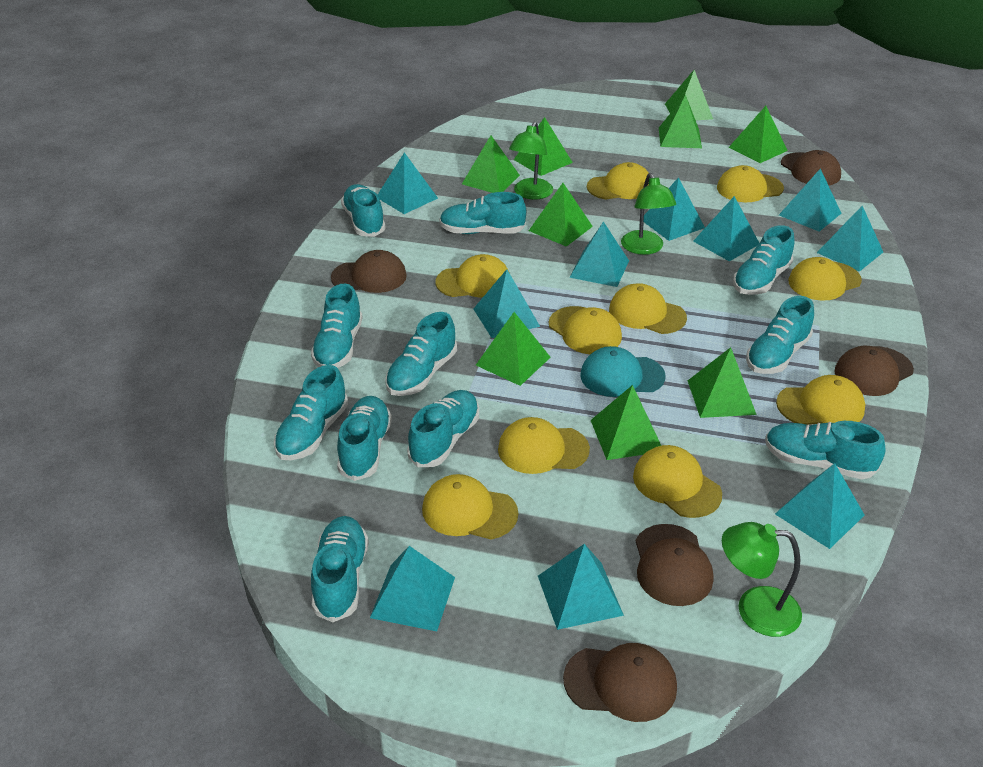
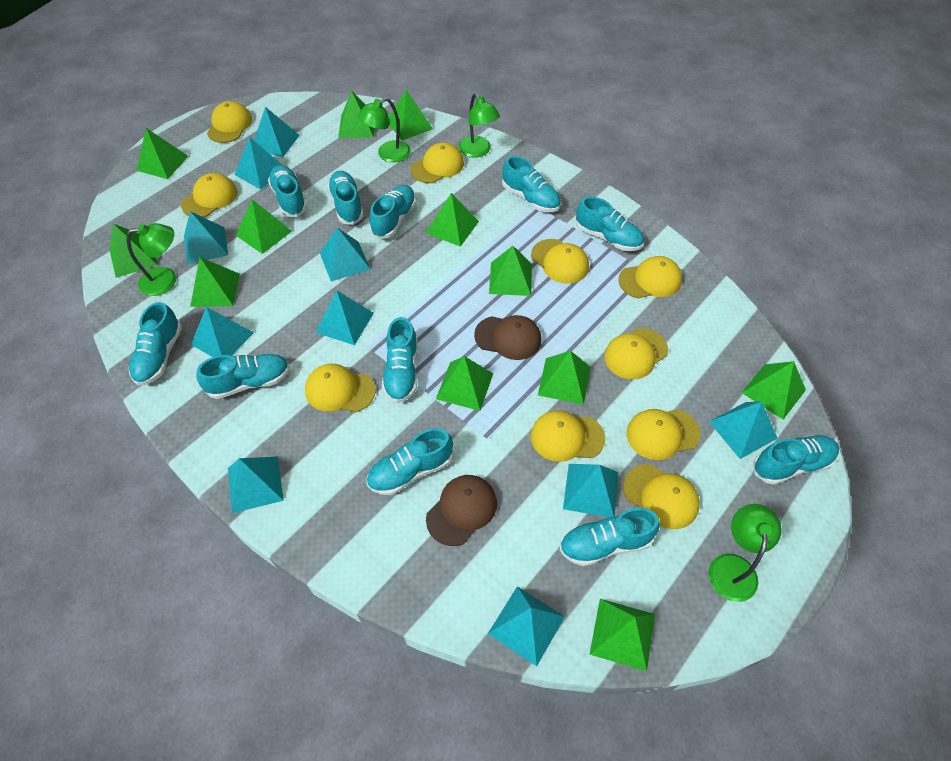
brown cap: [331,250,407,293] [563,643,677,722] [636,524,713,606] [781,150,841,186] [835,346,914,396] = 5 -> [426,475,497,546] [474,315,542,360] = 2
green lamp: [509,122,553,200] [621,173,676,255] [722,522,802,637] = 3 -> [126,223,176,296] [357,98,411,162] [458,93,500,158] [709,504,782,602] = 4
green pyramid: [462,136,520,193] [476,312,551,386] [514,117,573,176] [529,183,593,247] [590,385,661,460] [659,95,702,148] [665,70,713,120] [688,347,757,418] [729,106,788,163] = 9 -> [110,224,158,278] [136,128,188,179] [190,257,240,307] [236,199,292,254] [338,91,375,138] [388,90,433,140] [426,193,479,247] [436,356,493,411] [489,246,532,296] [538,351,590,405] [589,599,655,671] [741,361,806,419] = 12
turquoise cap: [580,346,665,397] = 1 -> none = 0

